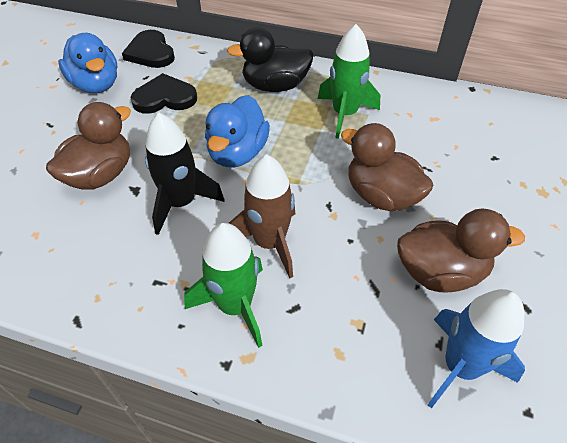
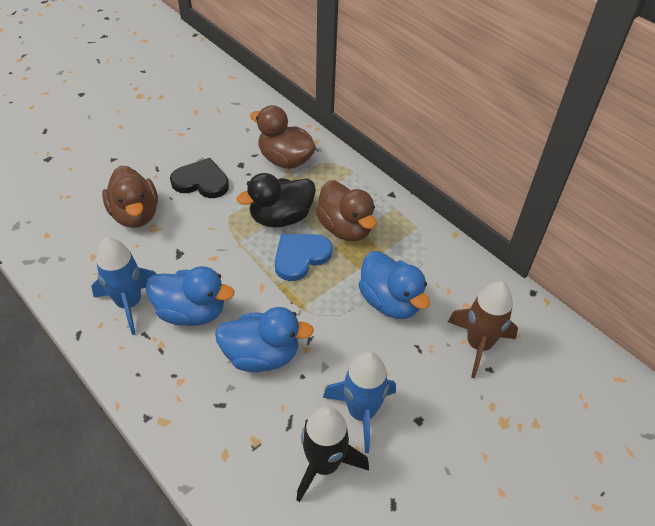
black heart: [122,30,175,68] [130,73,197,114] = 2 -> [170,158,229,198] = 1
blue duck: [58,33,118,93] [205,95,270,168] = 2 -> [146,266,234,326] [215,307,314,372] [358,251,430,319] = 3
blue heart: none = 0 -> [275,234,333,281] = 1
blue rocket: [428,289,525,409] = 1 -> [91,237,156,335] [323,352,396,453] = 2
green rocket: [184,223,263,348] [318,24,380,139] = 2 -> none = 0

